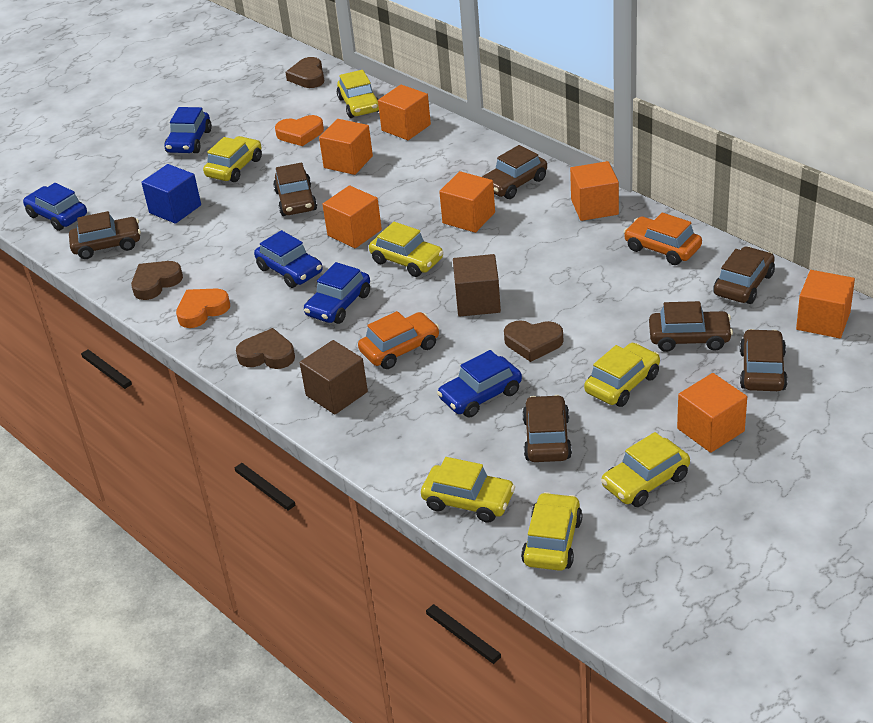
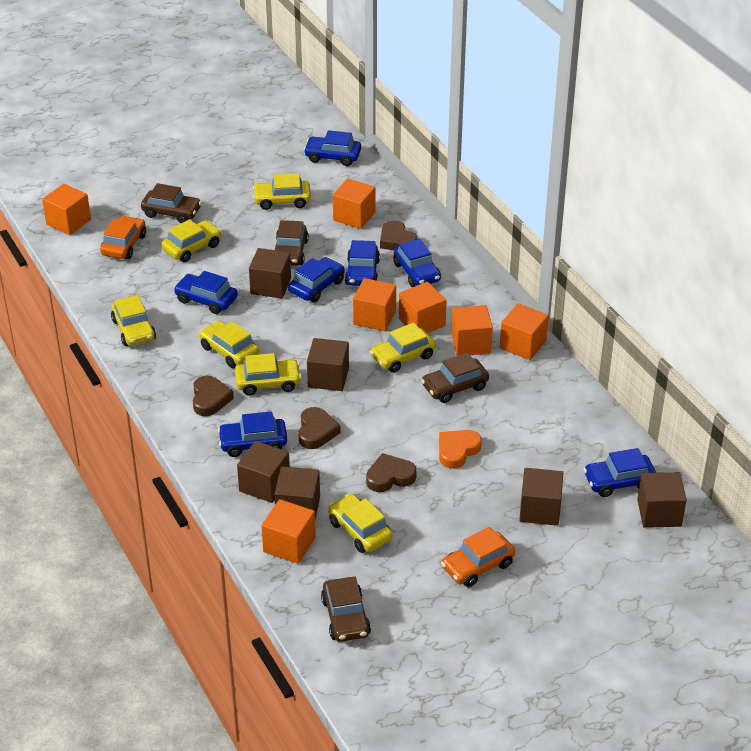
blue car: [23,183,87,231] [164,107,212,153] [254,230,322,288] [304,262,370,324] [437,350,522,417] = 5 -> [174,271,238,314] [218,411,287,457] [288,257,345,302] [304,130,361,166] [345,240,380,286] [393,239,441,287] [584,448,656,497] = 7
blue cube: [141,164,201,224] = 1 -> none = 0
brown car: [69,211,141,259] [273,163,317,216] [482,145,547,199] [522,395,572,462] [649,301,733,352] [713,246,775,304] [740,329,788,391] = 7 -> [141,183,202,223] [275,220,309,266] [321,576,371,642] [421,353,489,403] = 4
brown cube: [300,340,368,415] [453,254,501,317] = 2 -> [237,441,290,503] [249,248,291,299] [275,466,320,519] [307,338,349,391] [519,468,563,526] [637,472,687,528] = 6
orange heart: [176,289,230,328] [275,115,324,146] = 2 -> [439,430,482,469] = 1

